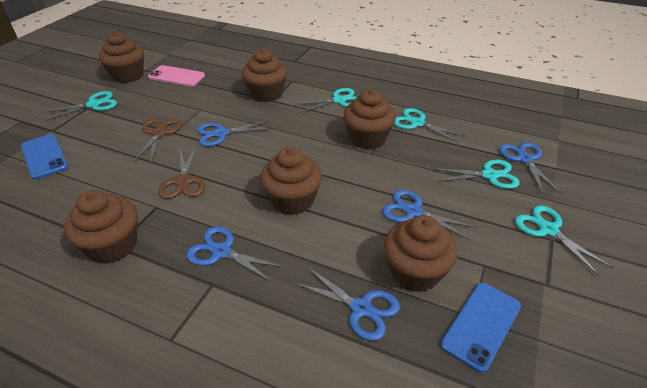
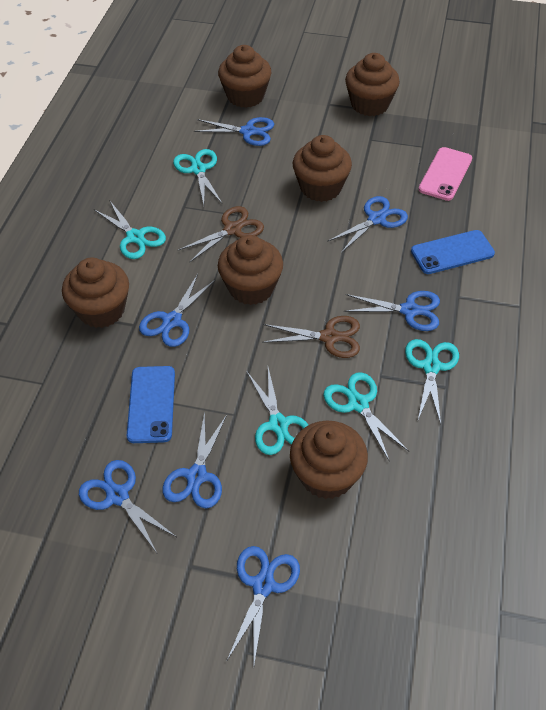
blue scissors: [186,227,285,283] [197,121,272,146] [294,267,400,341] [382,190,476,240] [499,142,561,194] = 5 -> [79,460,176,553] [139,274,215,347] [162,411,227,508] [193,117,274,146] [227,546,300,664] [327,196,408,253] [344,291,440,331] = 7

